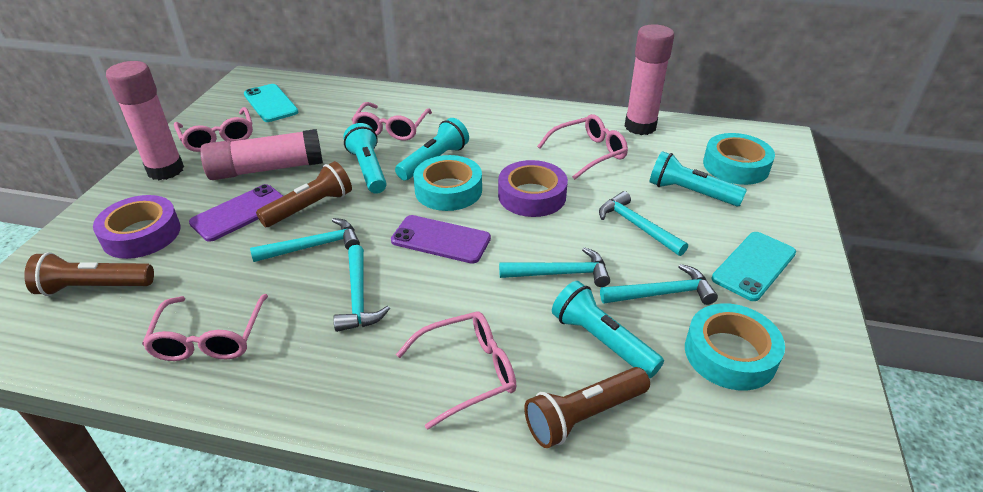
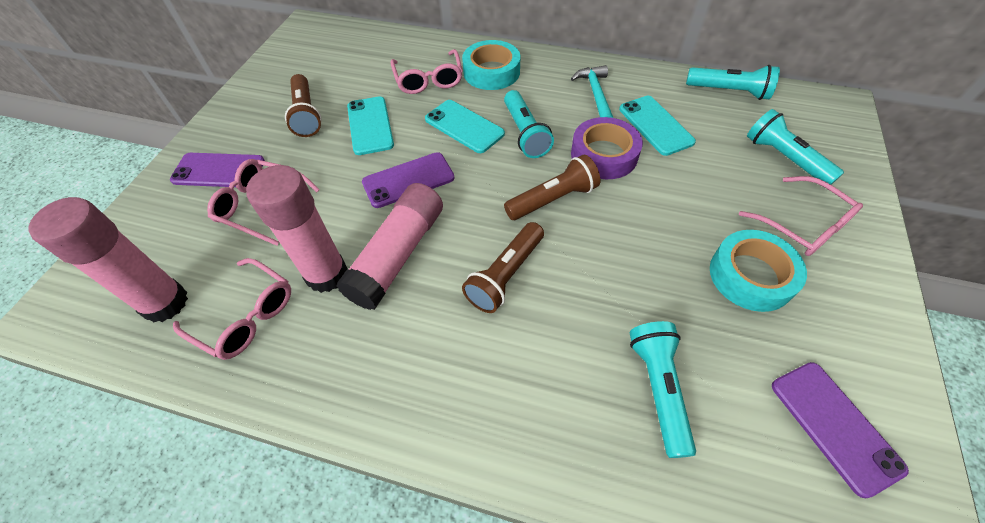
pink glasses: [142,294,268,361] [174,107,253,152] [352,102,432,141] [396,311,516,430] [537,114,628,180] = 5 -> [173,258,291,360] [207,159,320,246] [390,49,463,94] [739,176,863,256] = 4
purple phone: [189,184,283,242] [391,215,491,264] = 2 -> [170,153,265,187] [362,152,455,208] [772,362,909,498] = 3
purple tape: [93,195,181,259] [498,160,568,217] = 2 -> [571,117,643,179] = 1
turquoise hammer: [250,218,360,262] [333,245,390,332] [499,247,610,287] [599,191,688,256] [600,264,718,305] = 5 -> [571,65,613,118] = 1
turquoise phone: [244,84,298,122] [712,232,796,301] = 2 -> [347,96,394,155] [425,100,505,153] [619,96,696,156] = 3
turquoise tape: [413,155,482,211] [685,303,785,391] [703,133,775,185] = 3 -> [462,40,521,90] [710,230,807,312] = 2

